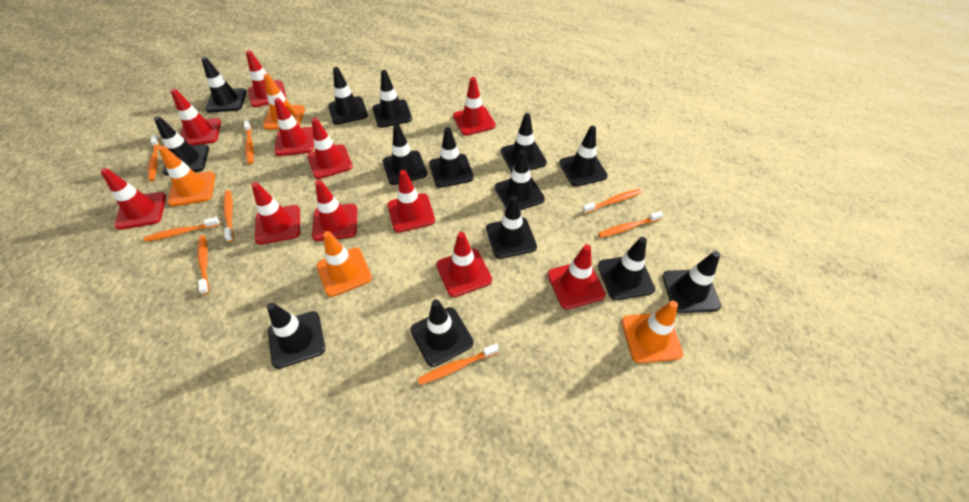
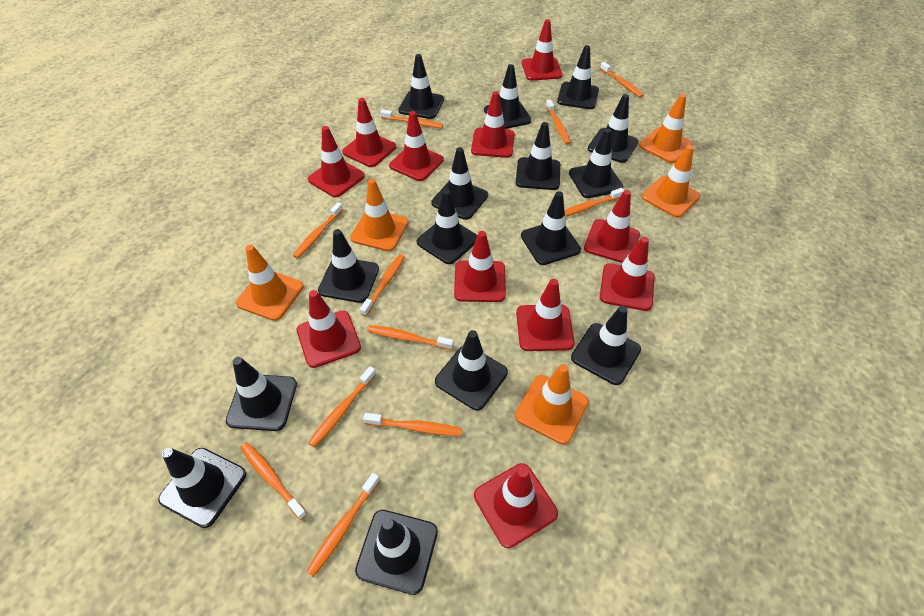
black traffic cone: [154,116,209,176] [201,57,247,113] [267,303,325,369] [328,67,368,125] [372,70,412,128] [382,124,427,185] [411,300,473,367] [429,127,474,188] [486,196,537,259] [495,150,545,210] [501,113,547,172] [559,126,608,186] [598,237,655,300] [662,251,721,313] = 14 -> [158,448,246,528] [226,357,297,431] [318,229,379,303] [355,510,438,595] [398,54,444,119] [417,189,477,264] [431,147,488,220] [435,330,508,411] [484,64,532,129] [516,122,560,190] [521,191,581,265] [557,45,599,109] [569,128,623,198] [571,306,641,385] [588,94,638,163] = 15
orange toothbrush: [144,217,220,242] [148,135,160,181] [198,235,209,295] [224,190,234,242] [244,120,254,164] [418,344,499,385] [582,189,642,214] [598,211,663,238] = 8 -> [240,442,307,520] [293,202,343,259] [306,473,380,577] [309,366,376,447] [360,254,405,316] [363,413,462,436] [367,325,454,350] [380,109,443,128] [546,100,571,145] [564,188,624,217] [600,62,644,97] = 11
orange traffic cone: [158,145,215,206] [263,74,305,130] [317,231,372,297] [621,301,683,363] = 4 -> [236,245,304,321] [350,179,408,251] [515,364,589,445] [639,94,693,163] [642,145,700,218] = 5

